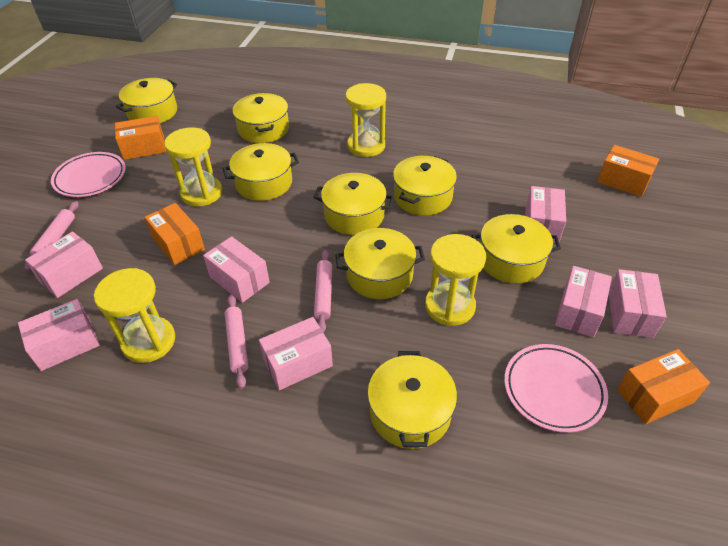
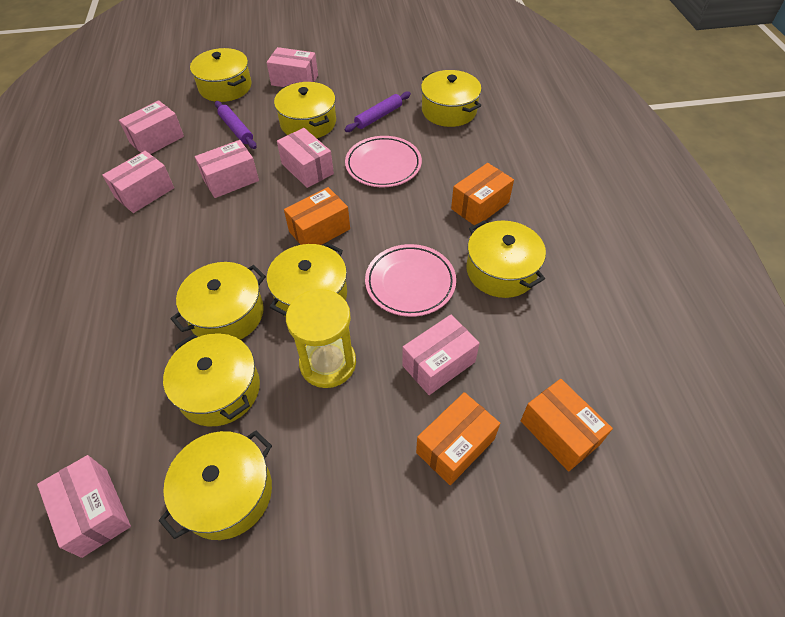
pink rolling pin: [25,201,79,271] [224,295,249,389] [314,250,332,332] = 3 -> none = 0
purple rolling pin: none = 0 -> [215,101,257,149] [344,91,411,132] = 2
yellow hourglass: [94,268,175,363] [164,127,222,206] [345,83,386,157] [425,234,486,326] = 4 -> [286,289,356,388] = 1

